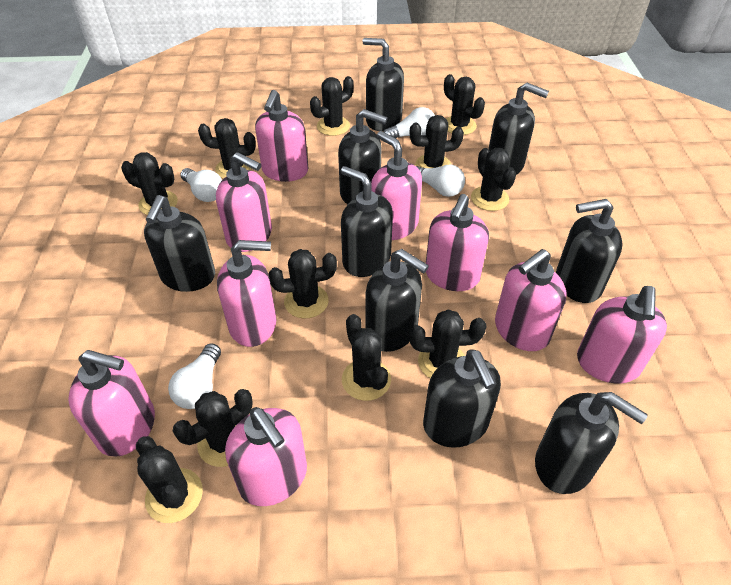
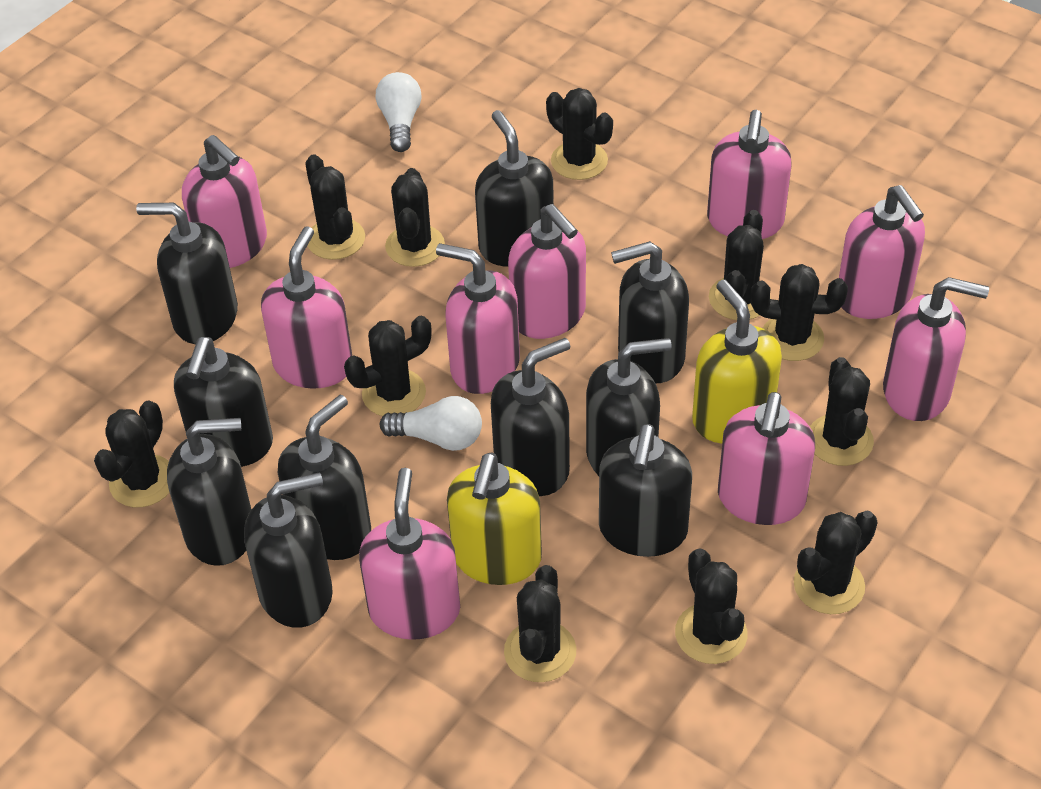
black soap dispenser: [144,195,215,292] [338,109,387,204] [341,166,393,277] [362,38,404,131] [366,249,429,352] [423,349,501,448] [488,83,549,175] [535,392,648,494] [556,199,623,303] = 9 -> [136,203,238,344] [167,418,252,566] [174,337,273,467] [244,472,333,628] [278,395,371,560] [475,110,554,267] [491,338,570,496] [586,338,672,476] [599,424,692,557] [611,241,689,384] = 10
white light bulb: [168,343,221,409] [180,168,222,202] [383,107,435,138] [416,165,465,197] = 4 -> [376,72,422,152] [380,396,482,451] = 2
yellow soap dispenser: none = 0 -> [447,453,542,585] [692,280,782,444] = 2

